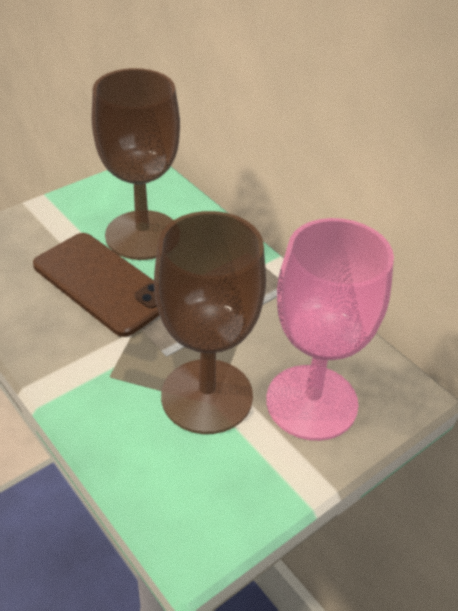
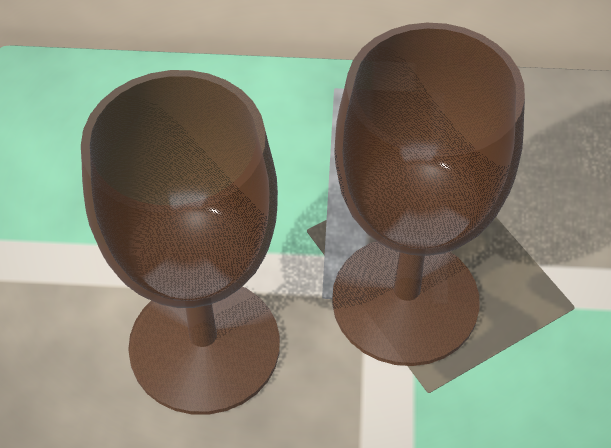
brown phone: [33,233,160,337] = 1 -> none = 0
pink goblet: [266,218,394,441] = 1 -> none = 0

